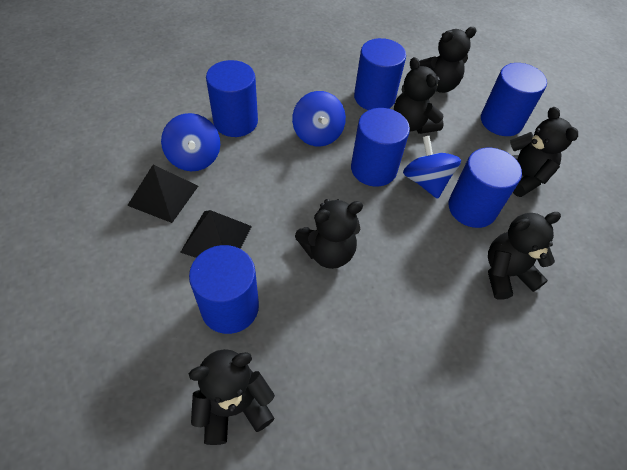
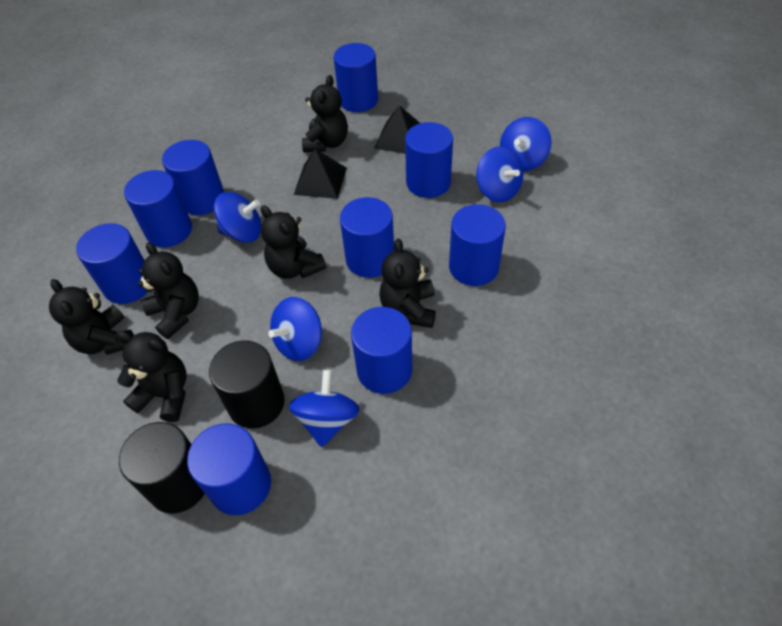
black cylinder: none = 0 -> [119,422,205,513] [209,340,285,429] = 2
blue cylinder: [189,245,259,334] [206,60,258,137] [351,108,410,186] [354,38,406,110] [449,148,522,228] [481,63,547,136] = 6 -> [76,223,148,304] [124,170,192,248] [162,140,224,215] [187,424,271,515] [333,43,378,112] [340,197,394,278] [351,307,412,394] [405,122,453,198] [449,204,506,286] = 9
blue spinning top: [161,113,220,171] [292,91,346,146] [403,136,461,199] = 3 -> [214,192,262,243] [268,297,322,361] [289,370,360,447] [476,147,523,202] [500,117,552,171] = 5

